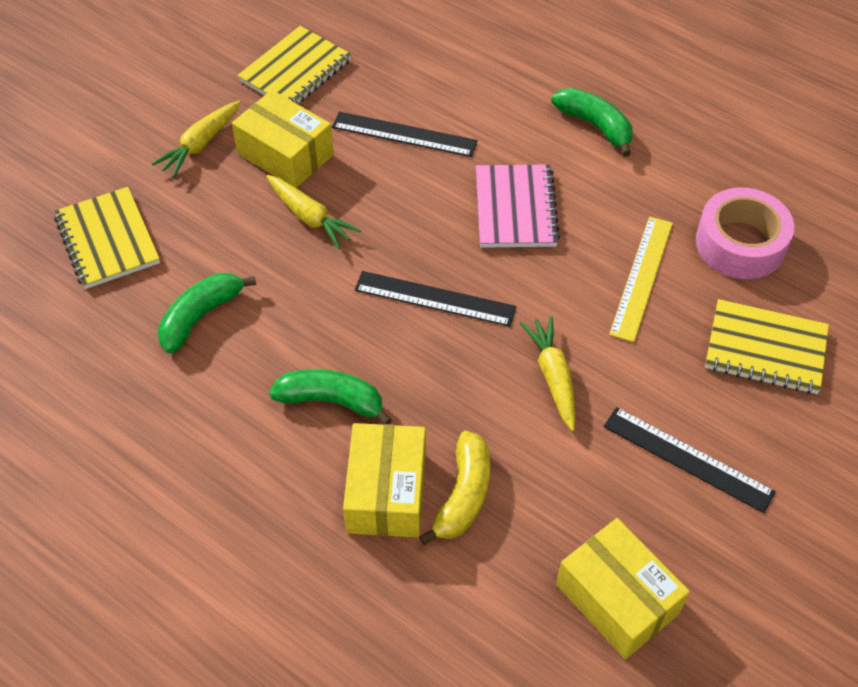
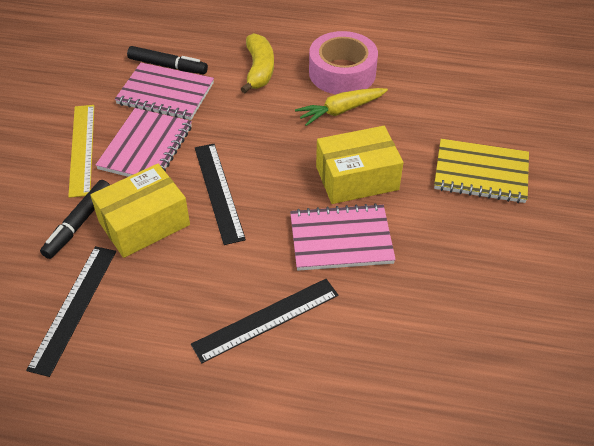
black marker: none = 0 -> [40,180,110,259] [127,46,208,74] = 2
green banana: [158,273,256,353] [269,369,392,425] [551,88,633,157] = 3 -> none = 0
pink notebook: [476,164,560,248] = 1 -> [95,108,192,177] [115,63,214,120] [290,203,396,271] = 3
yellow box: [232,90,334,188] [343,423,426,537] [556,518,690,659] = 3 -> [90,164,190,258] [316,126,403,204] = 2
yellow carrot: [152,101,241,177] [266,175,361,249] [520,316,576,431] = 3 -> [295,88,388,126] = 1
yellow notebook: [54,187,160,289] [237,26,352,104] [705,299,829,394] = 3 -> [434,139,529,203] = 1

